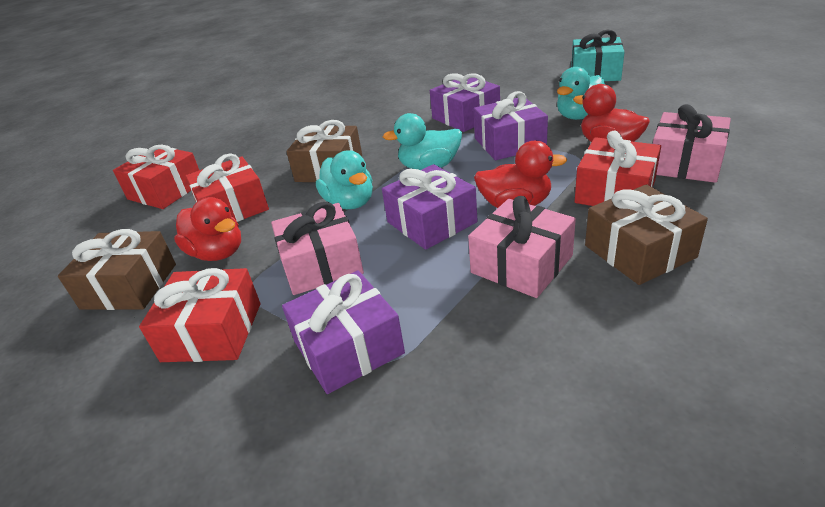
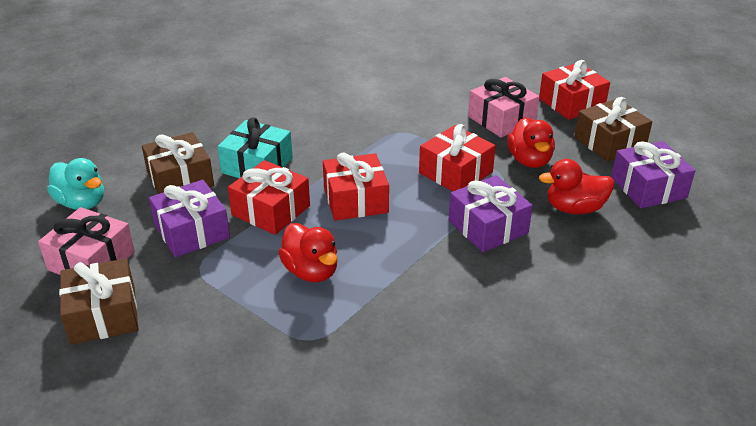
pink gift: [271,202,364,295] [468,196,576,298] [653,104,731,183] = 3 -> [38,207,135,275] [468,77,540,138] = 2
purple gift: [282,271,405,394] [382,164,478,250] [430,73,500,132] [473,91,548,160] = 4 -> [149,180,230,257] [449,175,533,252] [611,141,695,209] = 3
turquoise duck: [316,150,373,209] [383,113,462,170] [557,67,605,120] = 3 -> [47,158,104,210] = 1

